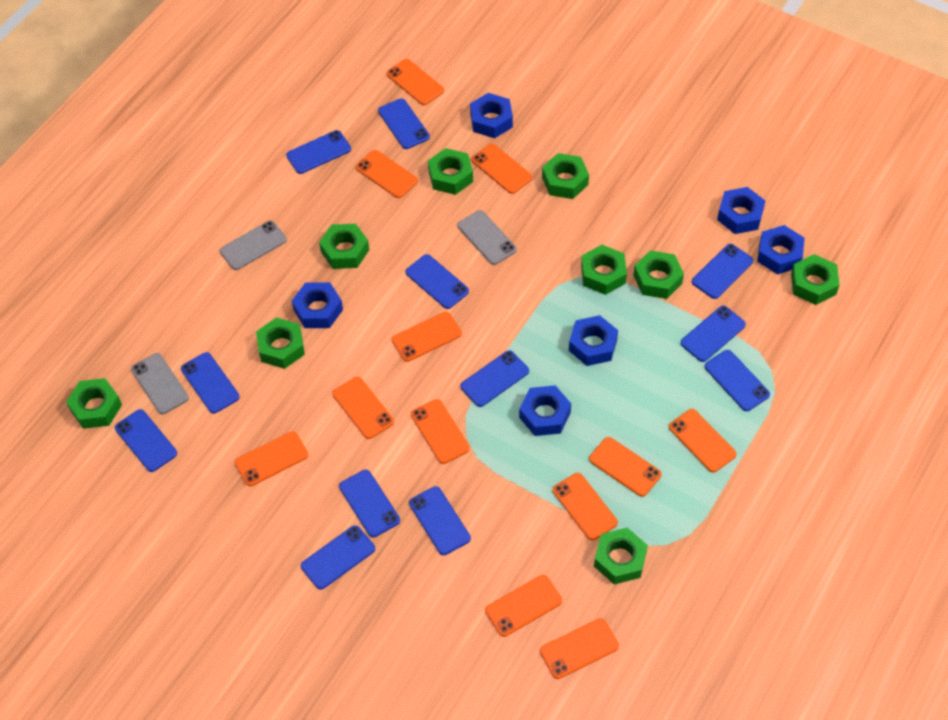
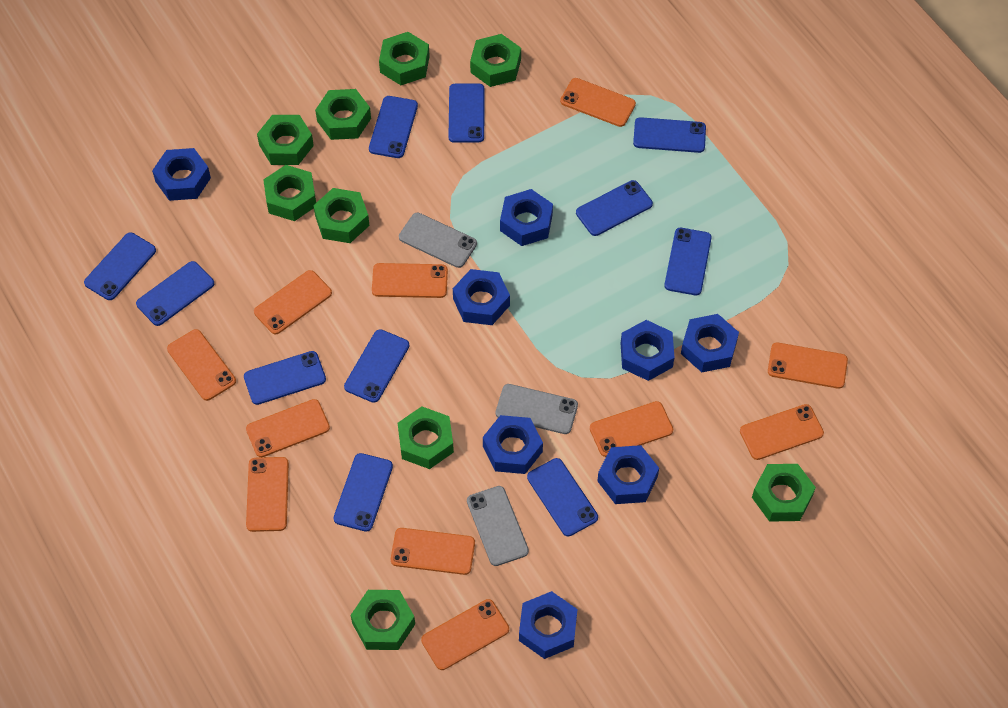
blue nut: [292,282,343,328] [470,93,513,138] [519,385,571,436] [569,315,618,366] [717,187,765,234] [757,225,805,274] = 6 -> [152,148,211,201] [453,269,510,325] [483,415,543,474] [500,189,553,246] [519,591,577,659] [597,445,659,504] [621,320,675,381] [681,314,739,372] = 8
blue phone: [115,409,177,472] [181,352,240,414] [286,130,351,174] [301,525,375,590] [339,470,400,537] [378,98,430,149] [406,254,469,309] [409,486,471,555] [460,350,529,407] [680,306,746,362] [692,244,753,299] [705,350,770,411] = 12 -> [84,233,156,300] [136,261,214,326] [244,351,326,405] [333,453,393,532] [344,329,409,403] [369,96,418,158] [449,84,485,143] [527,458,598,536] [576,180,653,236] [633,117,706,153] [664,228,712,295] = 11
orange phone: [235,431,308,486] [332,377,394,439] [356,150,418,198] [387,59,444,105] [392,312,462,362] [411,399,470,464] [472,144,532,194] [485,575,562,637] [540,618,619,679] [553,473,618,540] [589,437,662,497] [669,409,736,473] = 12 -> [167,329,236,401] [246,399,330,457] [246,457,289,532] [254,270,332,335] [372,263,448,298] [391,528,475,575] [421,599,509,670] [560,78,636,127] [590,401,673,457] [740,404,824,460] [768,342,848,389] = 11

